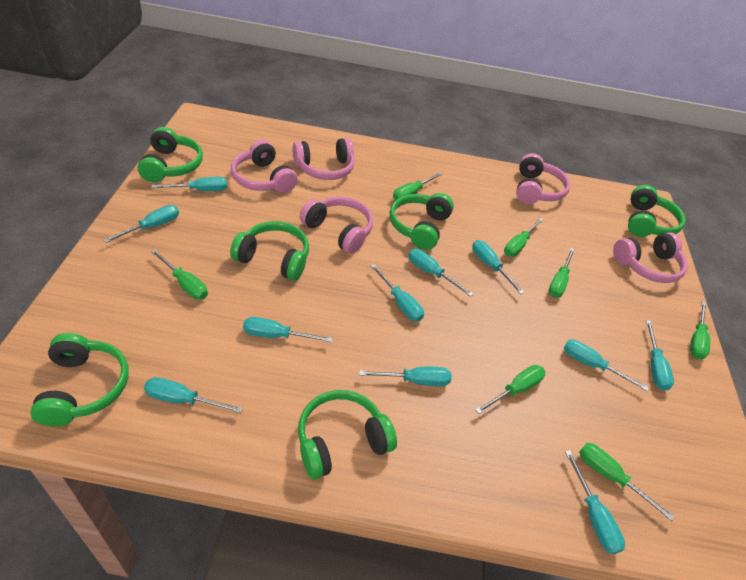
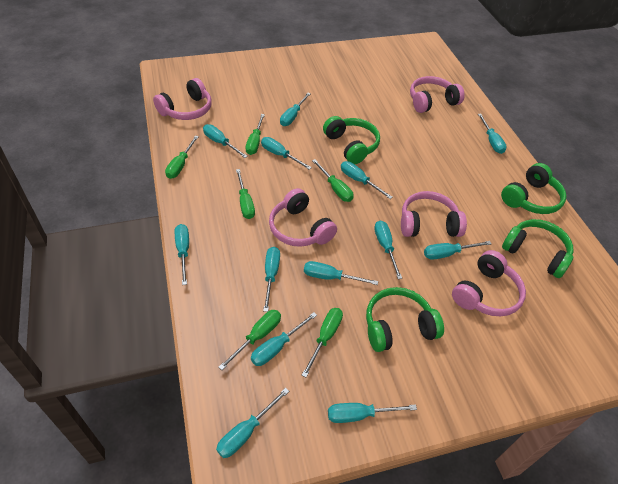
green headphones: [30,333,129,426] [138,127,203,182] [230,221,309,281] [298,390,397,479] [390,193,454,250] [628,185,686,237] = 6 -> [323,116,380,164] [366,287,444,352] [501,163,567,214] [502,219,574,278] = 4
green screwdriver: [151,249,208,300] [393,172,443,201] [475,365,545,414] [504,218,543,257] [549,248,575,298] [579,443,675,521] [690,301,710,359] = 7 -> [165,135,199,179] [218,310,281,370] [236,169,255,219] [246,114,265,155] [302,308,343,377] [312,159,353,202] = 6
turquoise screwdriver: [103,205,179,243] [144,377,243,413] [152,177,227,191] [243,317,333,343] [359,367,451,386] [370,264,424,321] [408,249,473,297] [472,240,524,294] [564,339,649,391] [565,450,625,554] [646,320,674,391] = 11 -> [175,224,189,285] [203,124,248,158] [216,388,289,458] [251,312,317,366] [261,137,312,170] [263,247,280,312] [280,93,311,126] [304,261,378,285] [328,403,417,423] [341,161,393,199] [374,220,402,279] [424,241,492,260] [478,114,507,154] = 13

